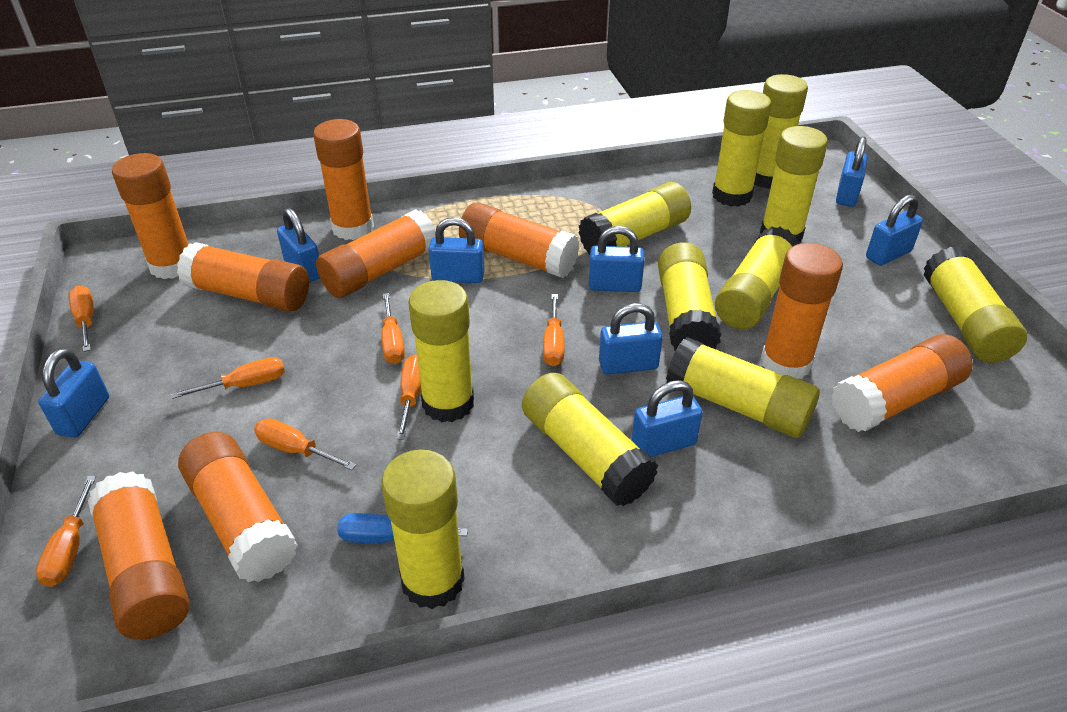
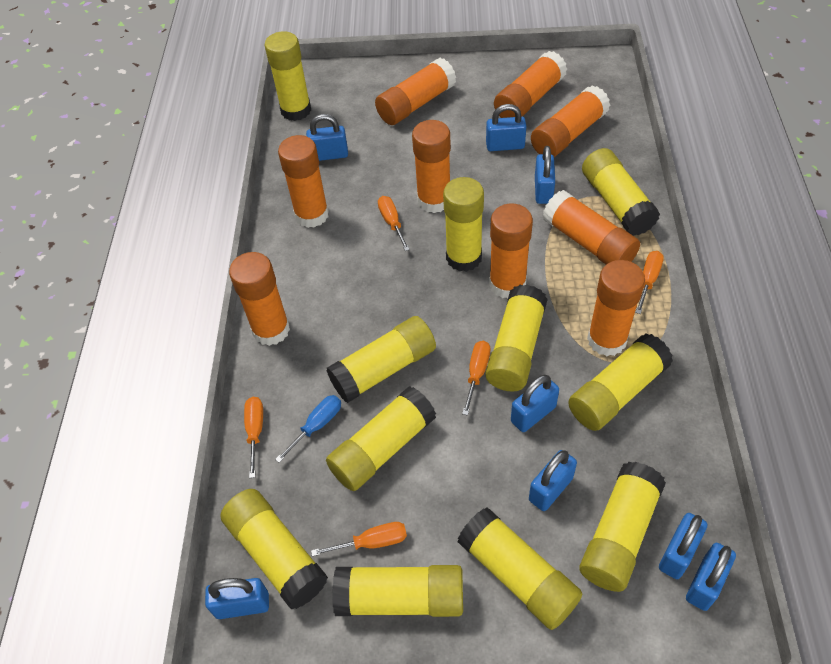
orange screwdriver: [36,476,96,587] [69,286,94,352] [171,357,285,399] [254,418,356,470] [381,293,405,364] [397,354,421,440] [543,294,565,366] = 7 -> [244,397,263,478] [311,522,407,557] [378,196,410,251] [462,341,490,416] [635,251,664,314] = 5

